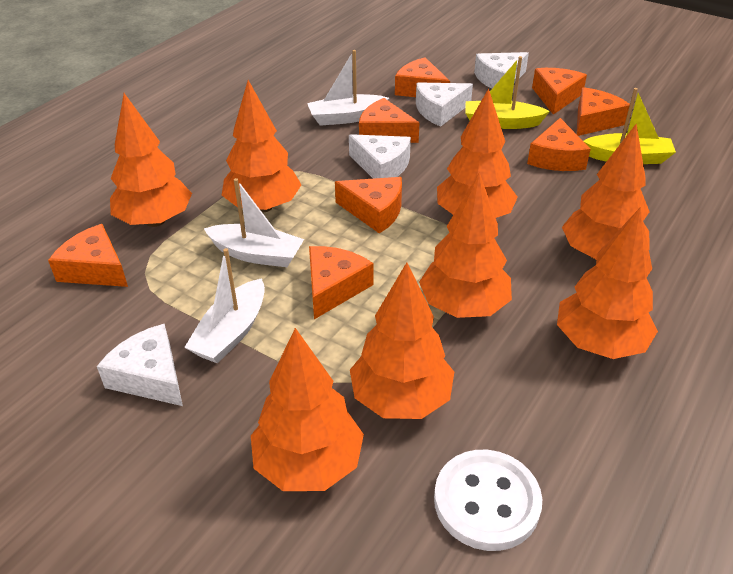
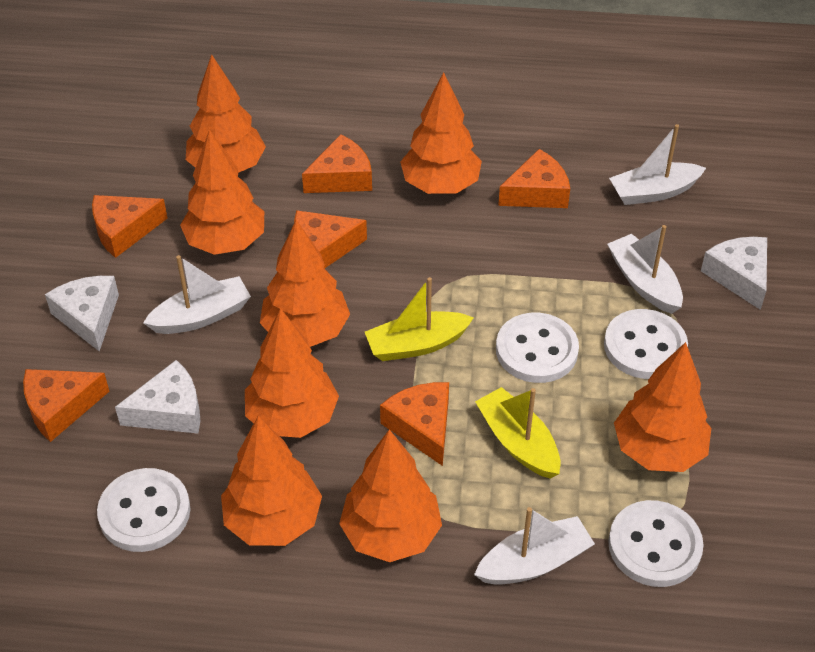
orange cheese: [48,224,128,287] [309,246,374,319] [335,177,402,233] [359,98,419,143] [395,57,450,97] [527,118,591,171] [532,68,587,115] [577,87,630,136] = 8 -> [23,369,110,442] [92,195,168,258] [294,210,367,269] [302,134,372,193] [380,382,449,466] [498,149,570,208] = 6
white boat: [184,248,265,364] [204,178,304,267] [307,50,389,126] = 3 -> [143,255,251,334] [474,507,595,585] [607,225,683,314] [609,124,706,205] = 4
white button: [434,450,542,551] = 1 -> [97,468,190,552] [496,313,579,383] [604,309,688,379] [608,500,704,587] = 4
white cheese: [97,324,183,406] [349,134,411,179] [416,82,473,127] [474,52,529,89] = 4 -> [45,276,119,351] [115,360,200,434] [701,237,767,310] = 3

